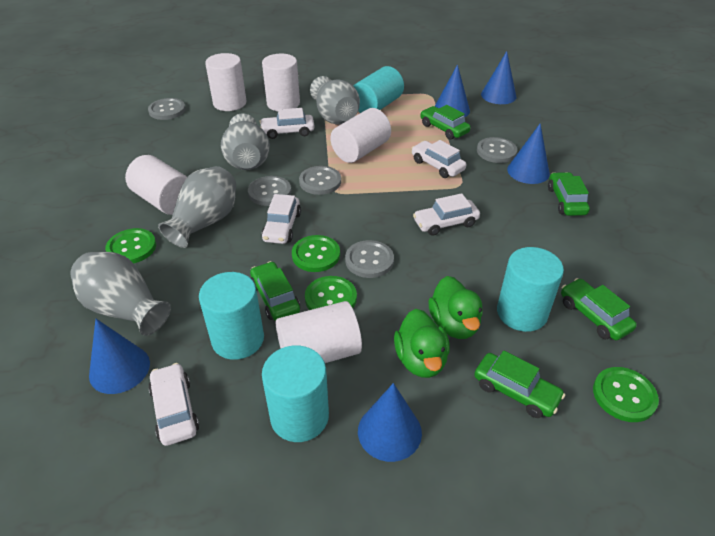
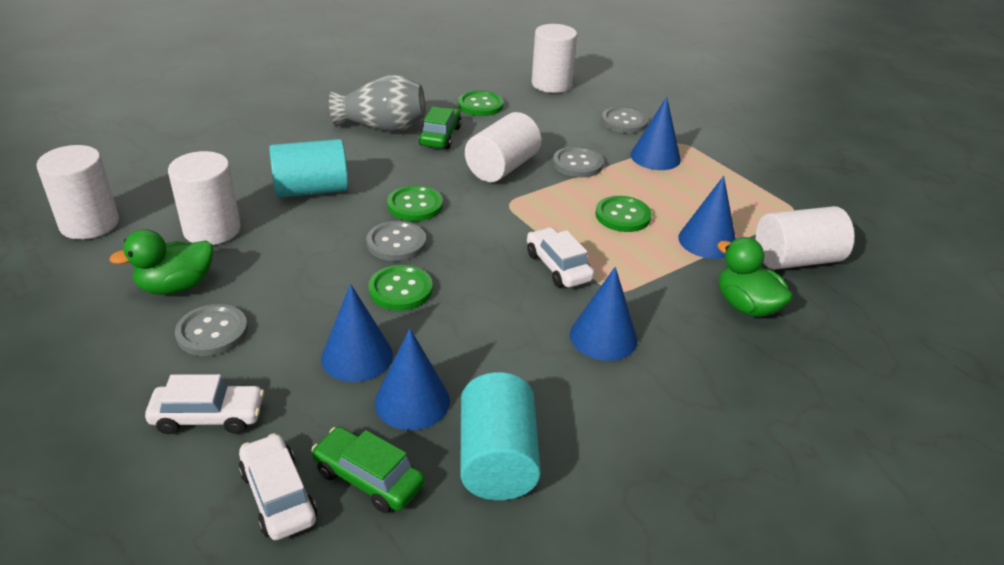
green car: [250,261,300,321] [420,105,471,140] [474,351,565,418] [548,172,590,216] [561,278,637,340] = 5 -> [311,427,425,513] [419,106,462,149] = 2
grey button: [148,98,186,120] [248,176,291,206] [299,166,341,195] [345,240,394,278] [477,137,517,163] = 5 -> [175,304,248,356] [367,221,426,261] [553,146,604,178] [601,107,649,133] = 4
grey vase: [70,252,171,336] [158,166,236,248] [221,113,270,170] [310,76,360,124] = 4 -> [329,74,425,132] = 1
turquoise cylinder: [199,272,264,360] [262,345,329,442] [354,66,404,113] [497,247,564,332] = 4 -> [269,139,348,198] [460,372,541,500] = 2
white car: [148,363,199,446] [259,108,315,139] [262,194,301,244] [411,140,466,178] [413,193,480,236] = 5 -> [145,374,264,434] [239,433,317,540] [527,227,594,288] = 3

